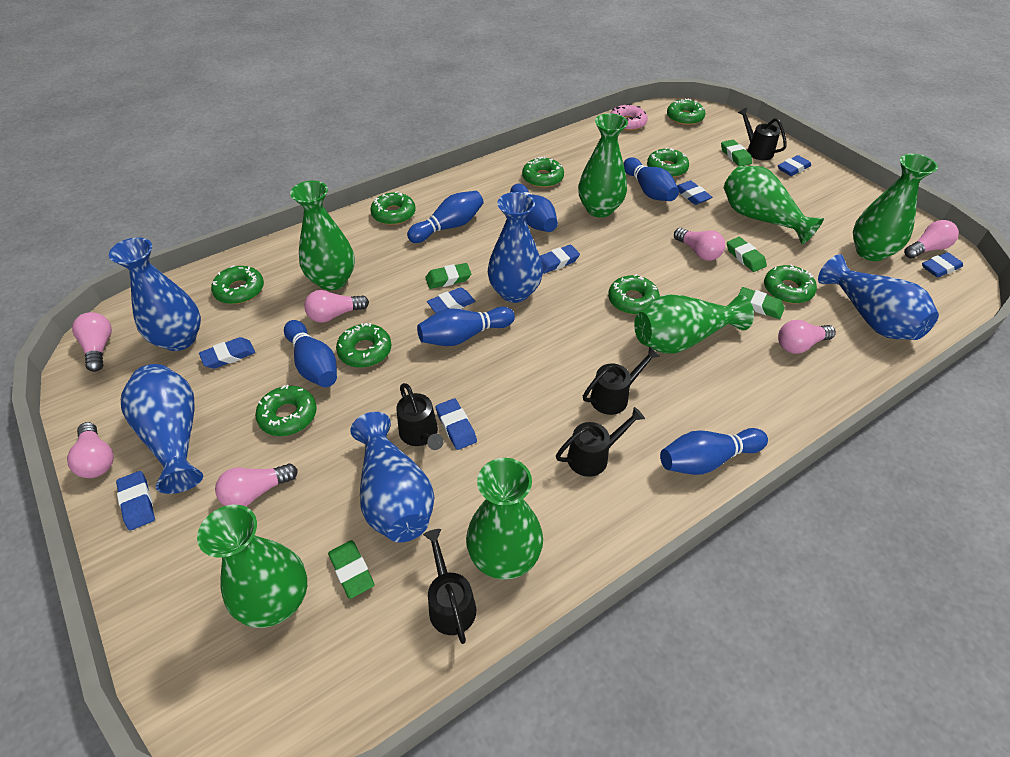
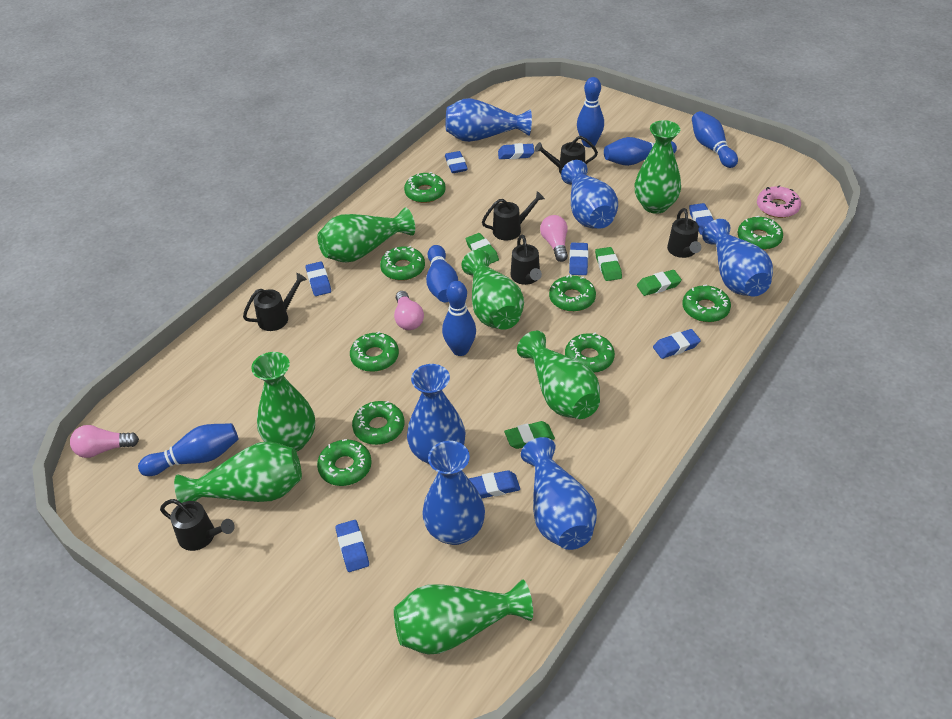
black watering can: [396,383,444,450] [423,529,476,644] [556,407,645,477] [583,346,660,415] [738,107,787,160] = 5 -> [160,499,235,551] [243,273,307,331] [482,191,545,241] [510,234,542,285] [535,136,598,174] [667,208,701,258] = 6
blue vase: [109,237,201,351] [121,364,203,494] [350,412,435,542] [488,192,543,303] [818,254,939,340] = 5 -> [407,364,466,464] [422,441,485,545] [446,98,532,142] [521,437,597,550] [561,160,618,229] [702,219,773,296] = 6
green eraser: [328,540,375,599] [425,263,471,289] [721,140,752,166] [727,237,767,272] [738,287,785,319] = 5 -> [466,233,499,264] [504,421,555,449] [595,247,622,281] [637,270,682,296] = 4
pink light bulb: [67,422,114,478] [72,312,112,372] [215,463,298,507] [304,290,369,323] [674,228,725,261] [778,320,836,354] [904,220,959,259] = 7 -> [70,425,139,458] [394,291,424,330] [540,215,568,262] = 3

